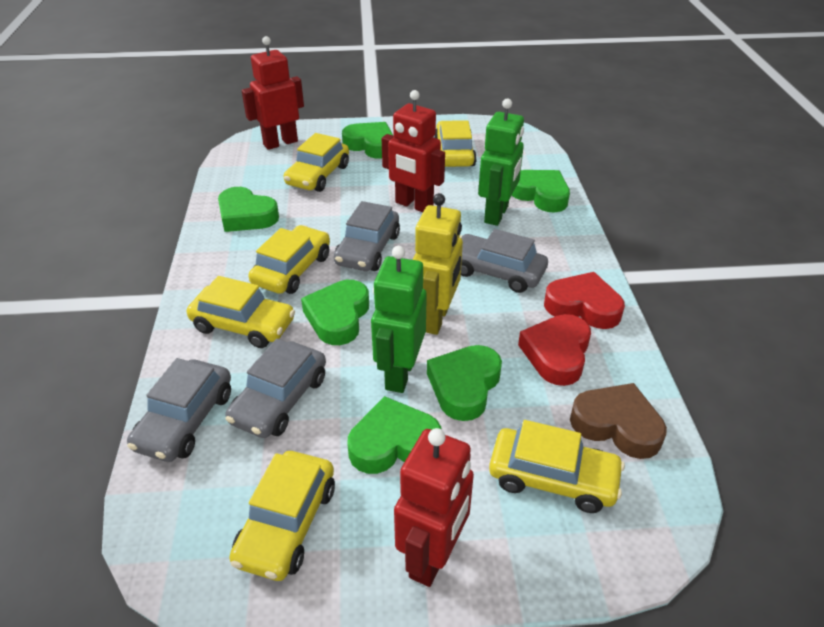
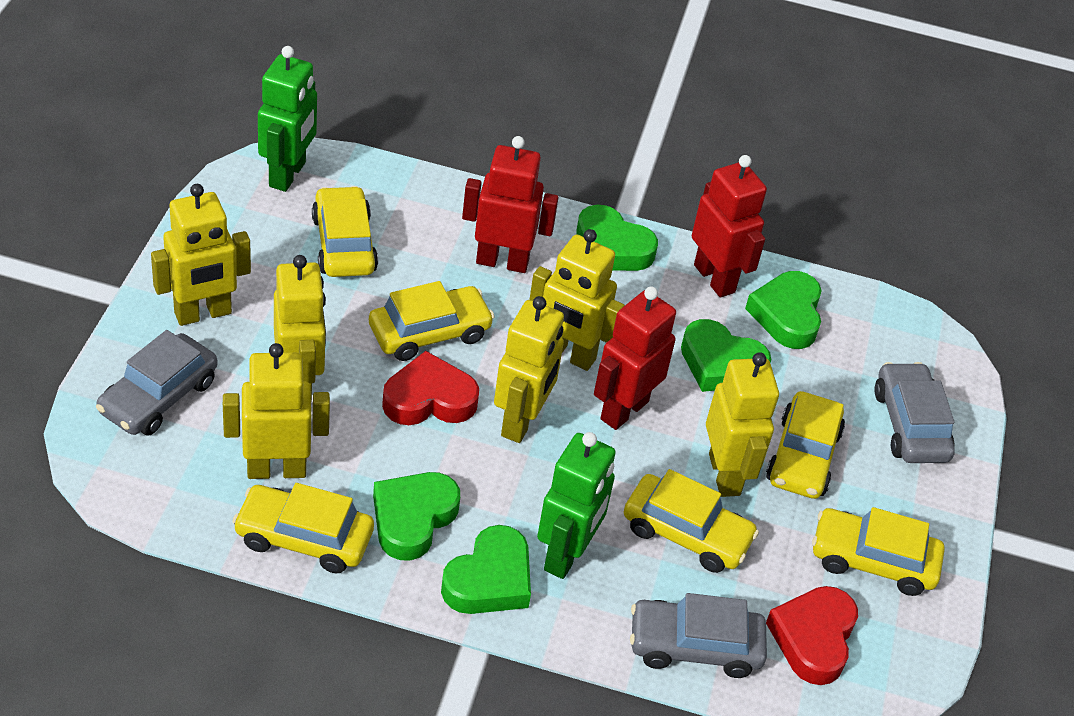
brown heart: [570,383,667,459] = 1 -> none = 0
green heart: [218,187,279,232] [301,280,369,345] [342,122,393,159] [347,396,442,474] [427,345,502,421] [512,170,570,212] = 6 -> [373,472,460,561] [441,525,531,614] [576,205,658,271] [681,319,771,392] [745,271,822,349] = 5
grey car: [127,358,231,462] [225,339,326,438] [334,201,400,271] [460,229,548,293] = 4 -> [96,330,218,436] [630,593,767,678] [874,362,955,463] = 3
yellow robot: [413,193,463,335] = 1 -> [151,184,251,326] [223,343,330,479] [274,255,326,401] [494,296,564,443] [529,229,625,371] [706,352,779,497] = 6

